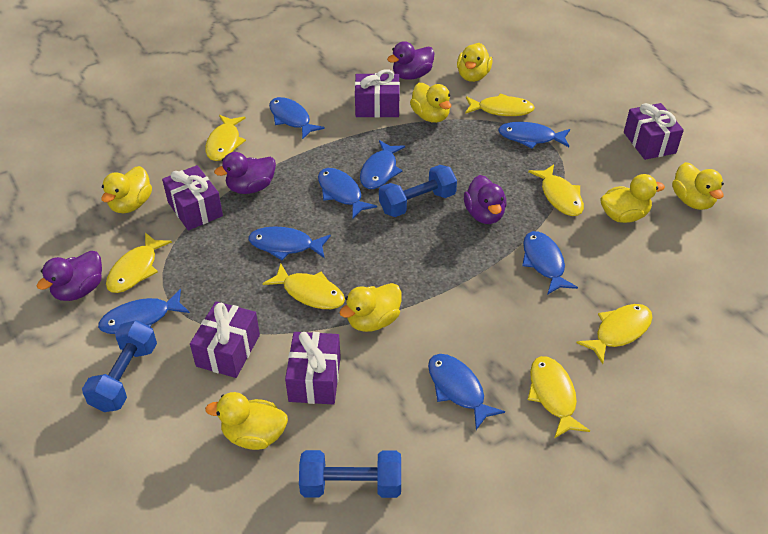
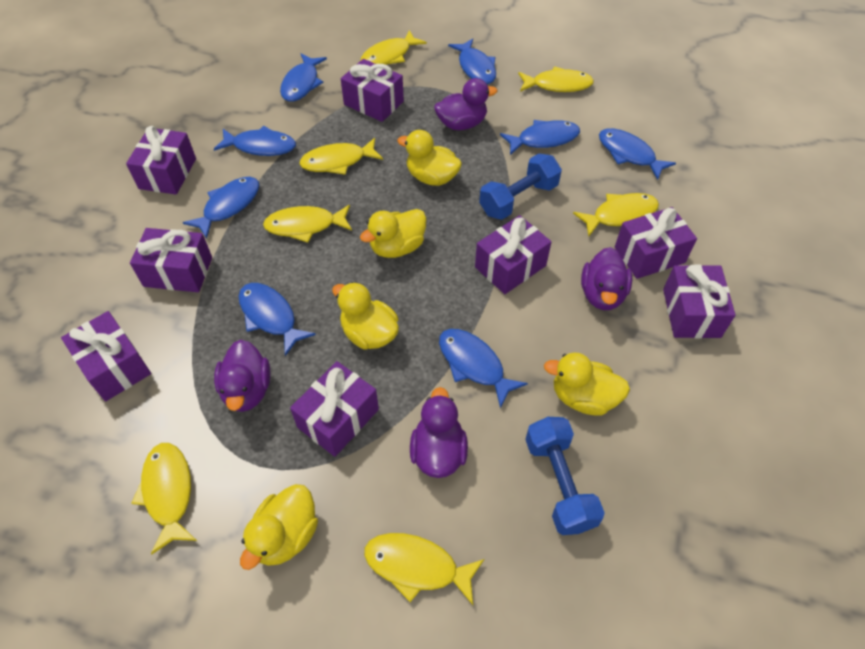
blue dumbbell: [82,320,157,412] [299,450,401,498] [379,165,457,217] = 3 -> [479,153,562,220] [525,417,605,535] = 2
purple gift: [162,165,223,230] [190,301,260,378] [285,332,341,404] [355,69,400,118] [624,103,684,160] = 5 -> [61,311,151,401] [126,126,196,195] [130,228,212,292] [290,361,379,457] [341,59,404,122] [475,215,551,294] [615,207,697,279] [663,265,736,338] = 8
yellow duck: [101,166,152,213] [205,392,288,450] [339,283,402,332] [410,83,451,123] [457,43,492,82] [600,174,665,223] [672,162,724,210] = 7 -> [240,484,318,570] [332,282,399,350] [360,209,427,258] [397,130,462,186] [544,353,630,415] = 5

